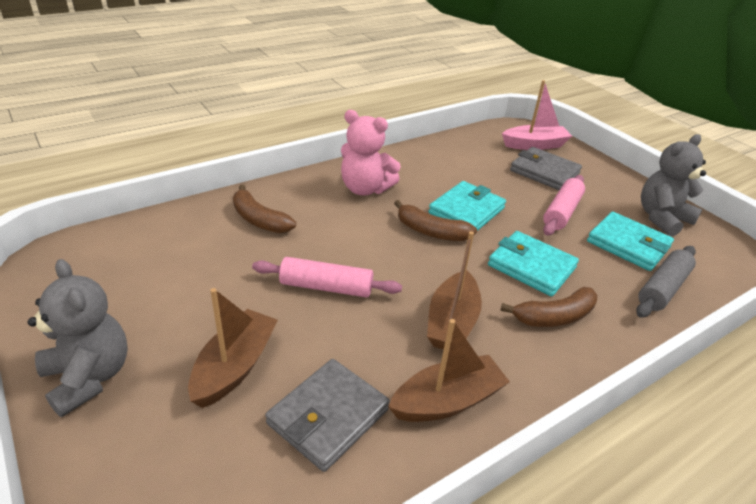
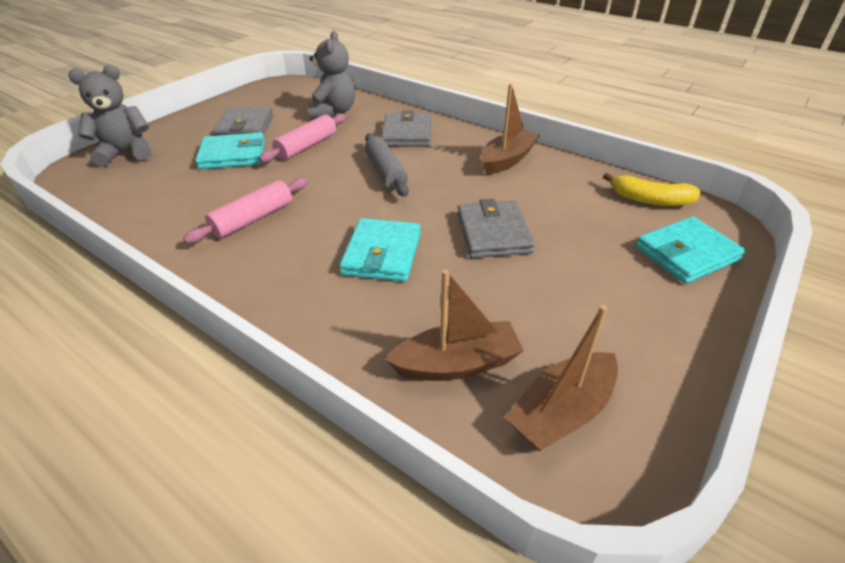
brown banana: [233,185,296,233] [394,200,477,241] [500,287,597,327] = 3 -> none = 0
grey wallet: [265,359,390,472] [510,147,582,190] = 2 -> [213,107,273,136] [381,110,431,147] [457,199,535,258] = 3
pink boat: [502,80,572,150] = 1 -> none = 0
pink teddy bear: [341,110,401,195] = 1 -> none = 0
yellow banana: none = 0 -> [603,173,701,206] = 1

